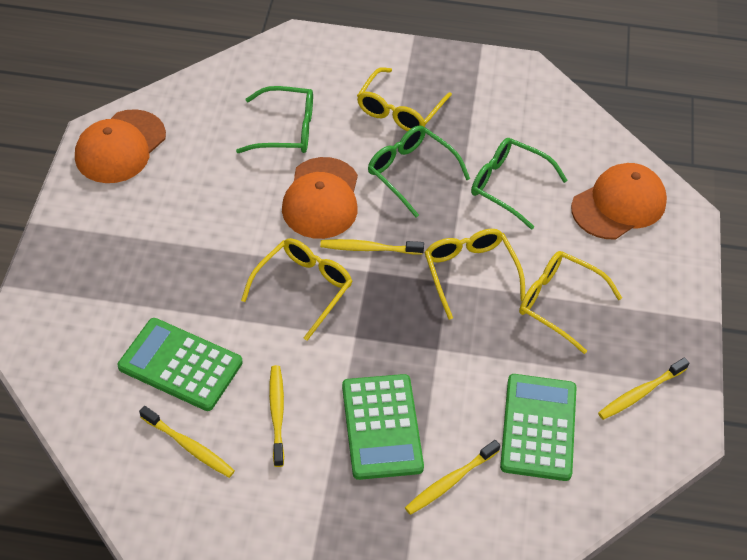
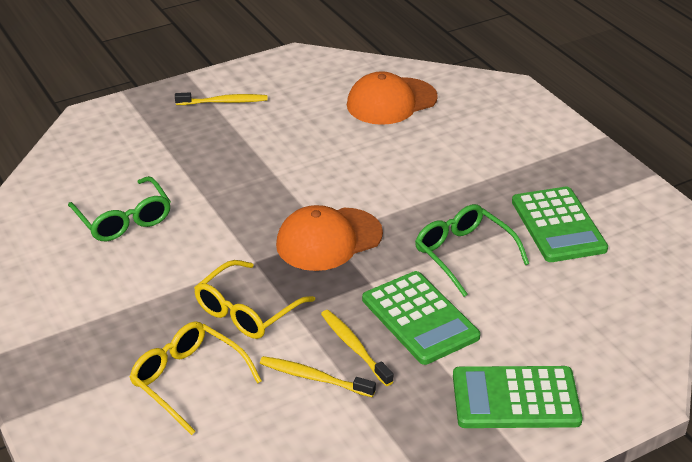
green glasses: [236,86,313,153] [368,125,470,218] [471,138,568,230] = 3 -> [68,176,171,241] [415,204,529,297] = 2
orange cap: [75,109,166,183] [282,157,358,239] [571,163,667,239] = 3 -> [276,205,383,271] [347,71,438,125] = 2
yellow glasses: [241,238,353,341] [357,67,452,131] [424,229,525,320] [519,251,622,354] = 4 -> [129,321,262,435] [194,260,315,339] = 2
yellow toothbrush: [139,406,235,478] [269,365,284,467] [320,239,424,255] [405,440,500,515] [598,358,689,420] = 5 -> [175,92,268,105] [260,356,376,397] [321,310,394,386] = 3

